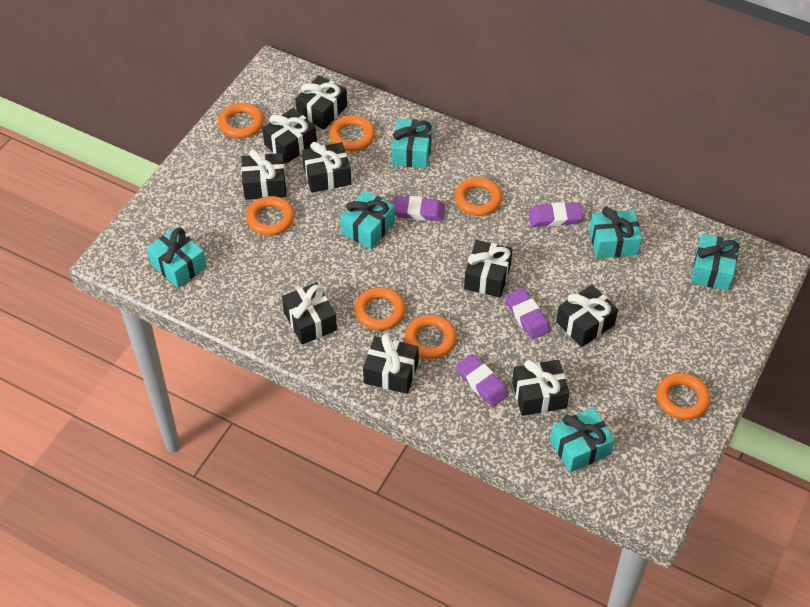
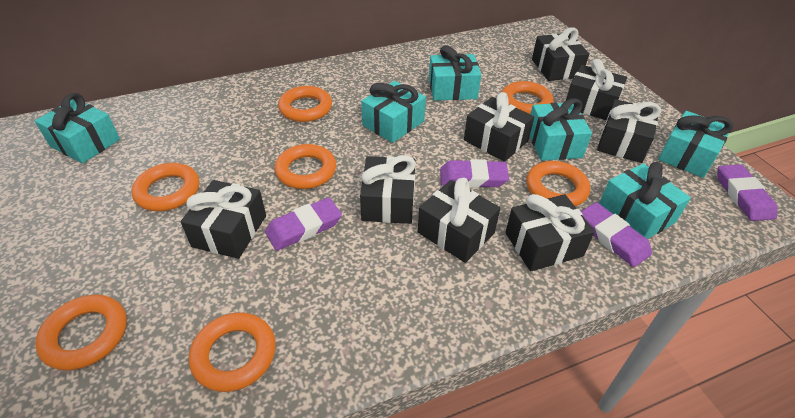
black gift: [241,149,286,200] [262,108,317,164] [282,282,337,344] [295,75,347,129] [302,142,351,193] [363,334,419,394] [464,240,513,297] [512,360,569,416] [556,285,618,347] = 9 -> [181,180,266,259] [360,155,416,224] [418,178,500,263] [464,92,534,162] [505,194,595,271] [532,27,589,81] [566,59,627,120] [597,99,661,163] = 8

